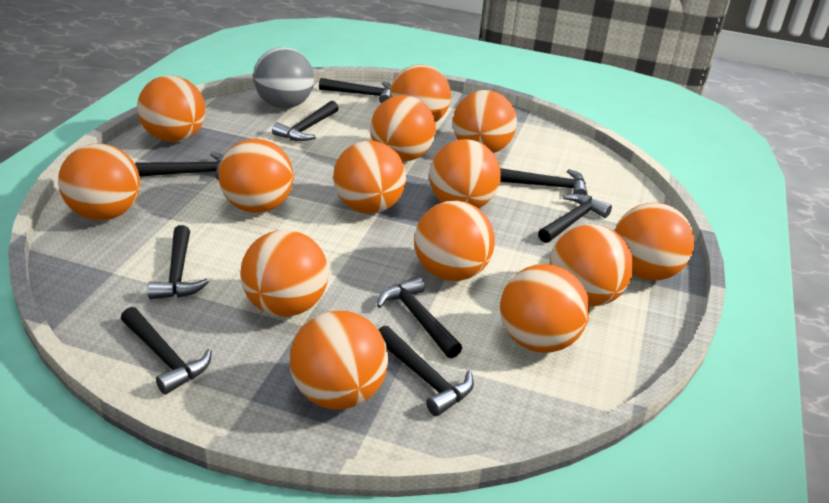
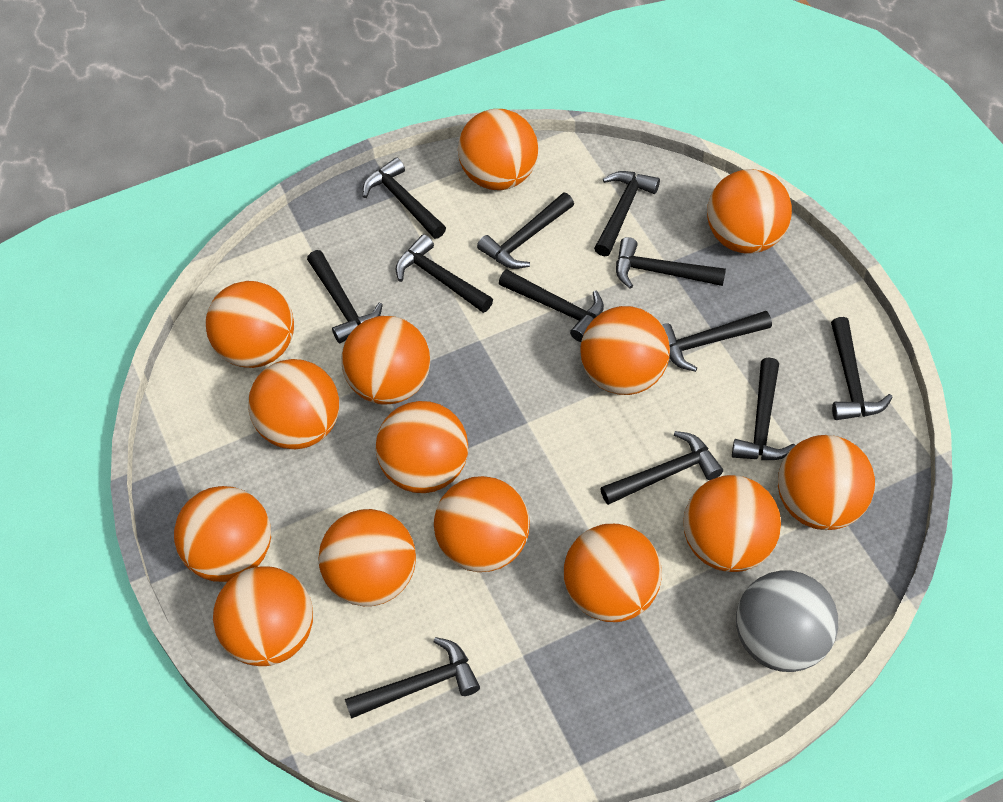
black hammer: [121,307,212,394] [135,152,224,181] [147,225,209,299] [272,101,339,141] [319,78,391,103] [377,276,462,358] [379,326,474,416] [500,168,588,195] [538,194,612,243] = 9 -> [307,250,383,343] [345,637,480,719] [363,157,446,239] [396,234,493,313] [477,193,574,269] [499,269,604,342] [594,171,660,257] [600,431,723,505] [616,237,726,289] [662,311,772,372] [732,357,796,460] [831,317,893,420] = 12

